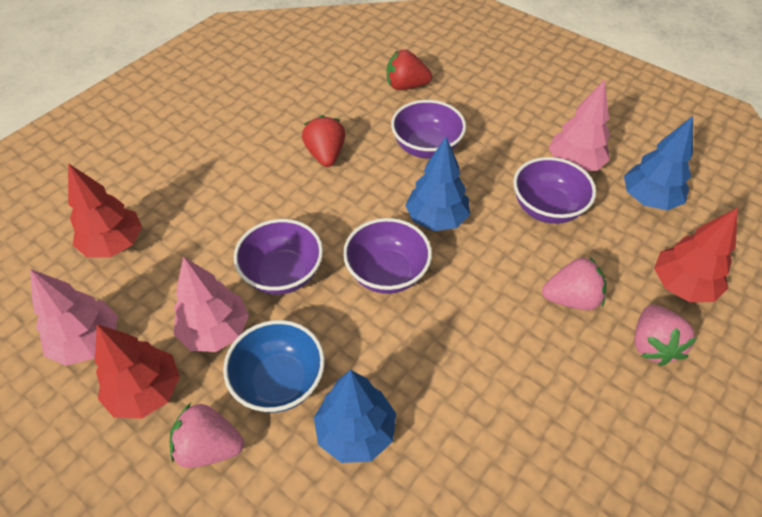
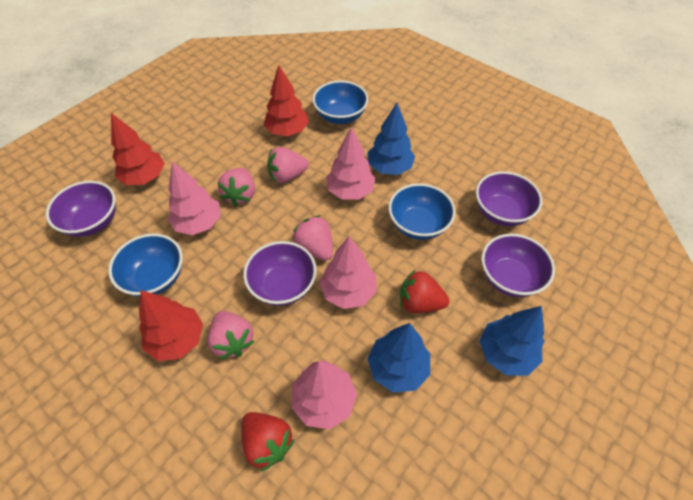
blue bowl: [223,320,325,413] = 1 -> [108,234,183,297] [313,80,368,124] [388,183,456,240] = 3
pink strawberry: [170,403,244,468] [542,257,606,310] [634,305,697,366] = 3 -> [208,311,255,359] [217,168,255,207] [267,147,309,183] [292,215,333,261] = 4
pink tree: [30,269,118,366] [174,257,249,352] [549,80,610,171] = 3 -> [168,161,221,235] [291,360,357,429] [320,236,377,309] [326,127,376,200] = 4

